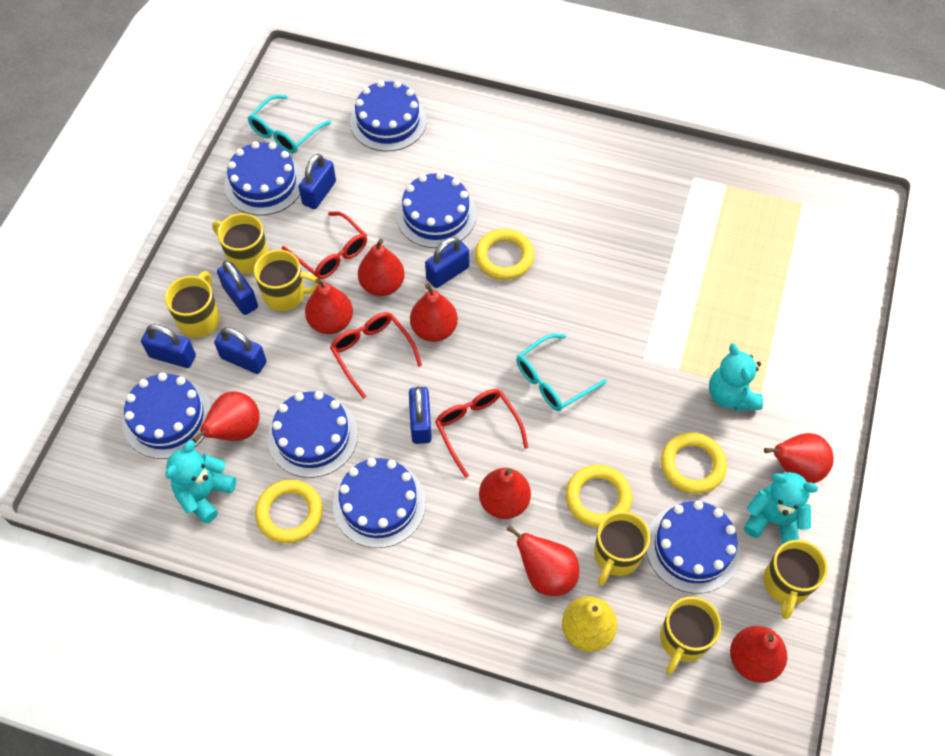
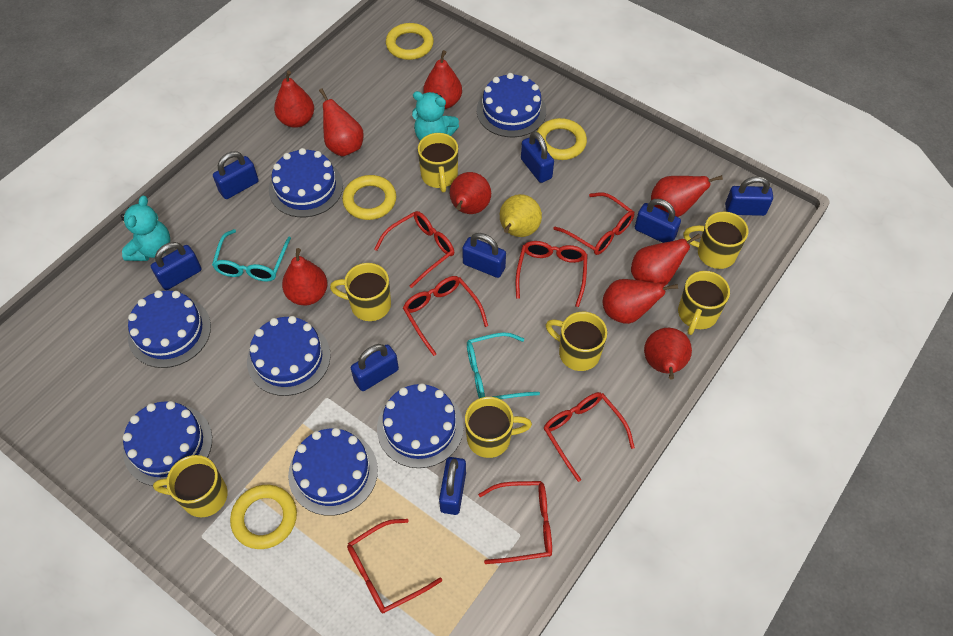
blue padlock: [141,324,196,368] [214,327,267,374] [217,260,258,315] [299,154,336,209] [409,386,432,444] [425,237,469,288] = 6 -> [151,242,201,290] [213,151,259,199] [351,344,399,391] [439,457,466,515] [462,233,506,278] [521,131,554,183] [635,199,681,243] [725,176,773,216] = 8
red glasses: [282,211,367,279] [330,312,422,399] [435,389,528,478] = 3 -> [347,519,442,613] [374,211,454,288] [403,276,488,356] [478,481,552,564] [516,241,588,307] [544,392,635,482] [554,192,634,255] = 7
red pear: [192,391,259,443] [305,278,353,334] [358,239,405,296] [410,283,458,342] [479,468,531,519] [506,525,579,596] [730,626,787,683] [764,433,834,483] = 8 -> [274,71,314,128] [282,248,327,305] [319,88,364,156] [423,50,462,109] [450,172,491,214] [603,279,678,324] [631,234,701,286] [644,328,692,379] [651,175,723,217] = 9
turquoise teddy bear: [165,440,236,524] [709,343,763,411] [744,472,818,544] = 3 -> [121,196,170,261] [412,91,459,141] = 2
yellow mug: [165,271,220,338] [212,213,268,274] [254,250,319,311] [594,511,650,586] [660,597,721,674] [763,540,828,619] = 6 -> [153,455,228,517] [330,263,391,321] [418,133,458,192] [465,397,532,458] [546,312,607,371] [678,271,730,335] [683,212,748,269] = 7

